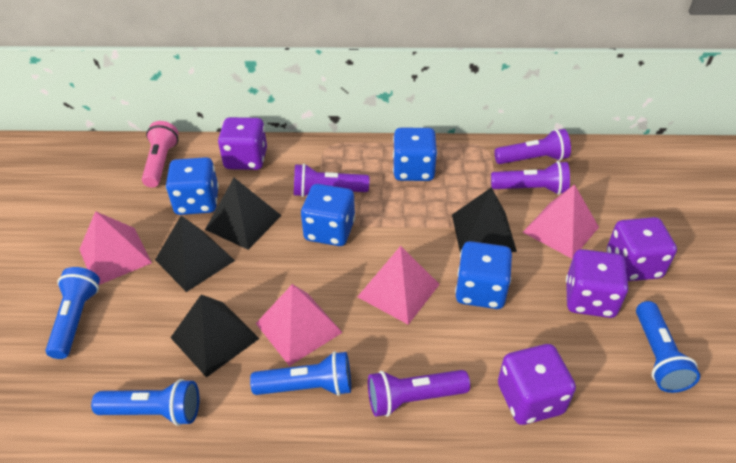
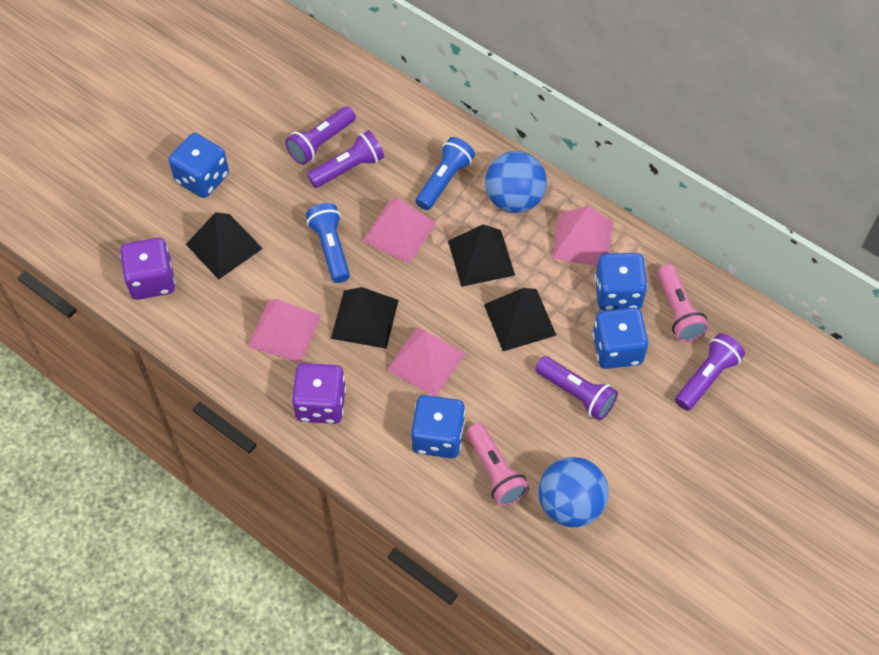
blue ball: none = 0 -> [485,151,547,213] [538,457,609,527] = 2
blue flashlight: [46,267,100,359] [91,379,200,426] [250,351,351,396] [636,301,700,393] = 4 -> [306,203,350,283] [415,137,475,210] = 2
pink flashlight: [142,121,179,188] = 1 -> [466,423,530,506] [657,264,709,342] = 2
purple dice: [218,117,267,170] [498,344,576,425] [566,249,629,318] [607,217,677,281] = 4 -> [120,238,175,300] [292,363,346,424] = 2

